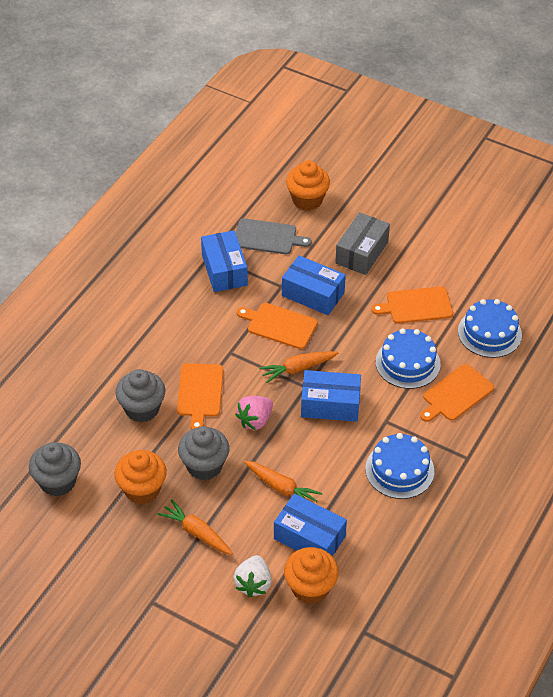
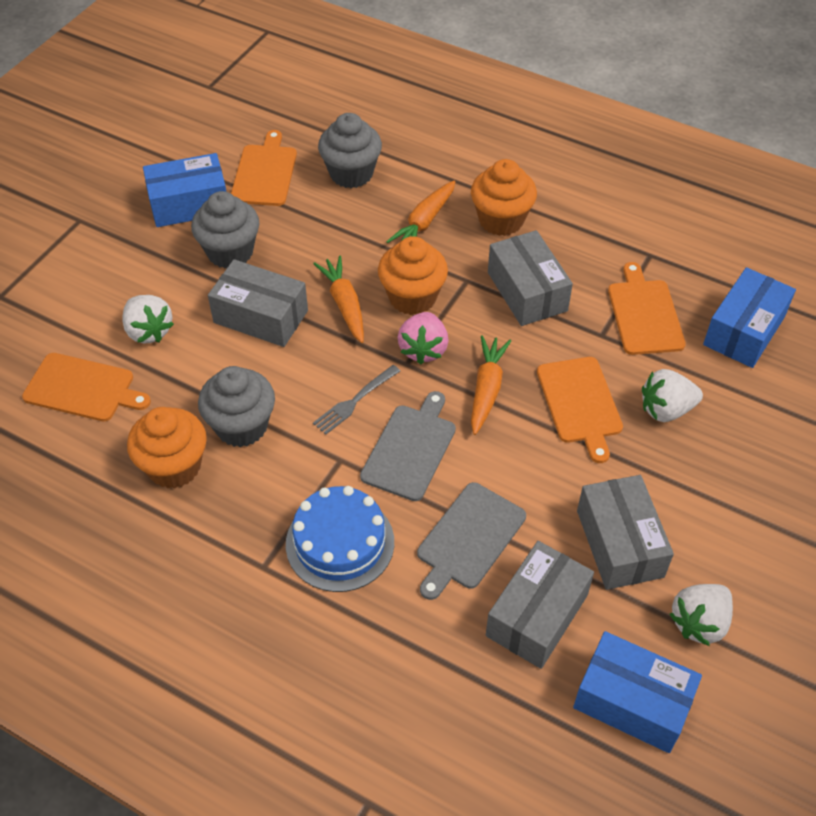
blue box: [201,230,248,292] [274,493,347,556] [282,255,346,315] [301,370,361,422] = 4 -> [143,153,226,227] [573,631,702,753] [703,267,796,368] = 3
blue cake: [366,433,434,499] [376,328,441,389] [458,299,522,358] = 3 -> [286,486,394,592] = 1
grey box: [335,212,390,275] = 1 -> [208,259,308,347] [486,541,594,669] [488,230,573,326] [577,475,674,590] = 4
grey cutting board: [236,218,311,254] = 1 -> [360,391,456,501] [417,482,526,600] = 2
grey fork: none = 0 -> [313,365,400,435] = 1
white strawberry: [233,555,272,597] = 1 -> [122,295,174,343] [642,369,703,422] [669,584,733,646] = 3

